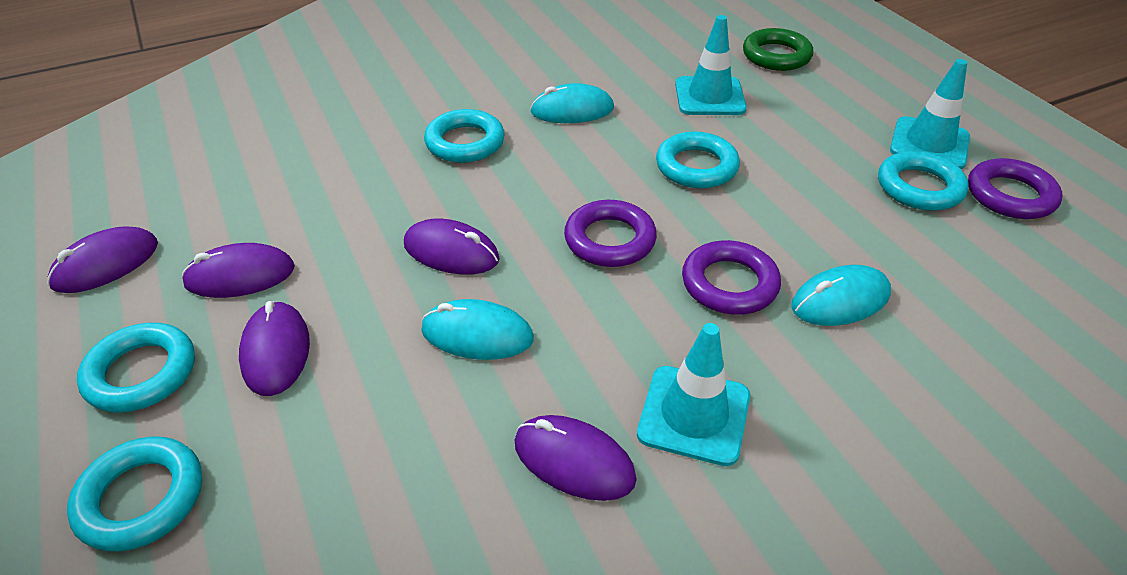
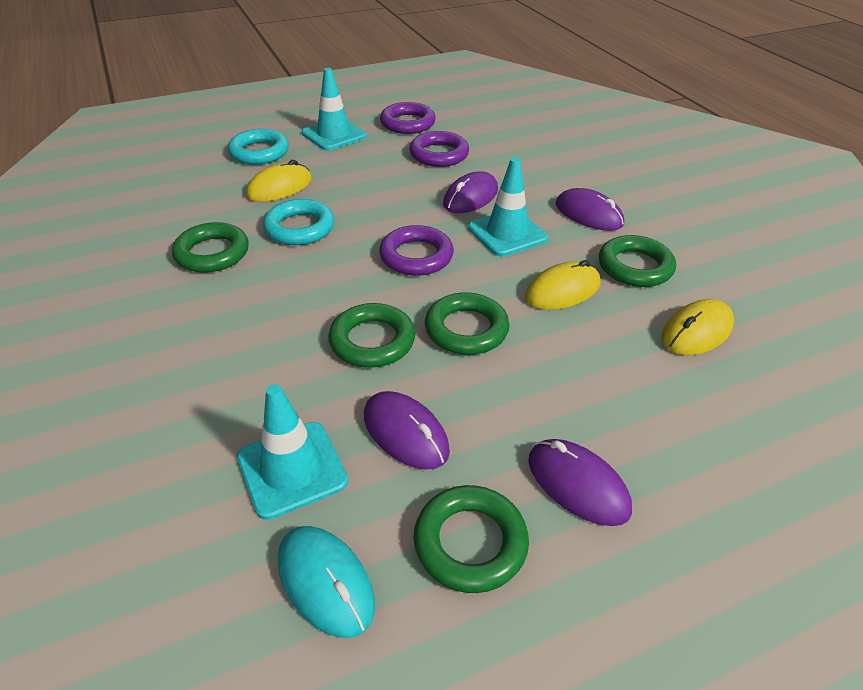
green ring: [743,28,813,71] = 1 -> [172,222,249,273] [328,303,415,368] [413,485,529,593] [425,292,510,355] [599,235,676,287] = 5
purple mouse: [47,226,158,293] [181,243,295,298] [239,301,310,396] [404,219,500,275] [515,415,637,501] = 5 -> [364,391,450,469] [443,171,498,213] [528,439,632,526] [556,188,624,231] = 4
turquoise mouse: [421,299,534,360] [530,83,614,123] [791,265,891,326] = 3 -> [278,526,375,638] = 1
turquoise ring: [67,437,202,552] [77,323,195,413] [424,109,505,163] [656,132,740,188] [878,151,969,211] = 5 -> [228,129,289,164] [263,199,334,245] = 2
yellow mouse: none = 0 -> [246,160,312,202] [525,260,600,310] [662,299,734,355] = 3

